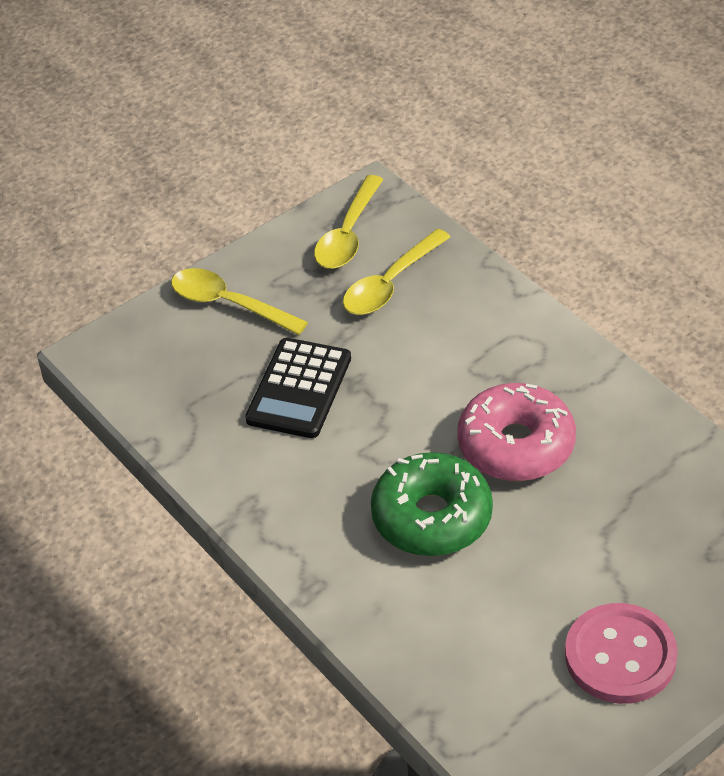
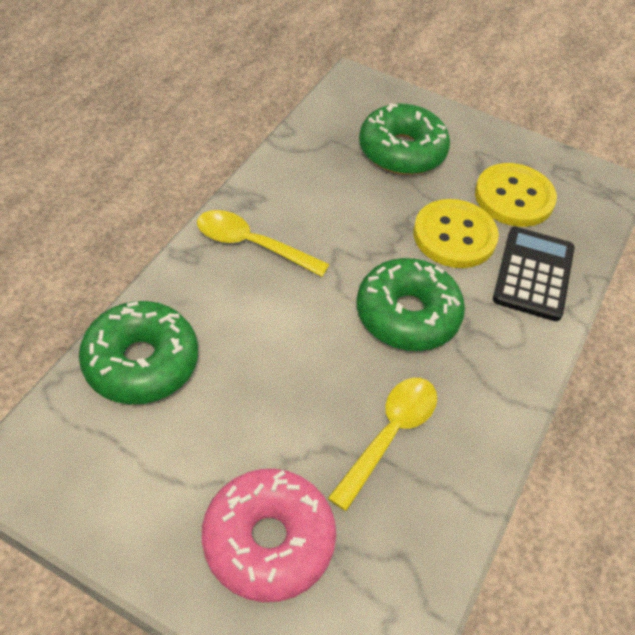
green donut: [371,452,493,556] = 1 -> [79,301,198,404] [357,258,465,351] [359,103,450,175] = 3
pink button: [565,603,678,704] = 1 -> none = 0
yellow button: none = 0 -> [413,199,499,268] [475,163,557,227] = 2
yellow spoon: [171,268,308,335] [314,175,384,269] [343,229,450,315] = 3 -> [197,210,330,277] [328,378,437,511] = 2

